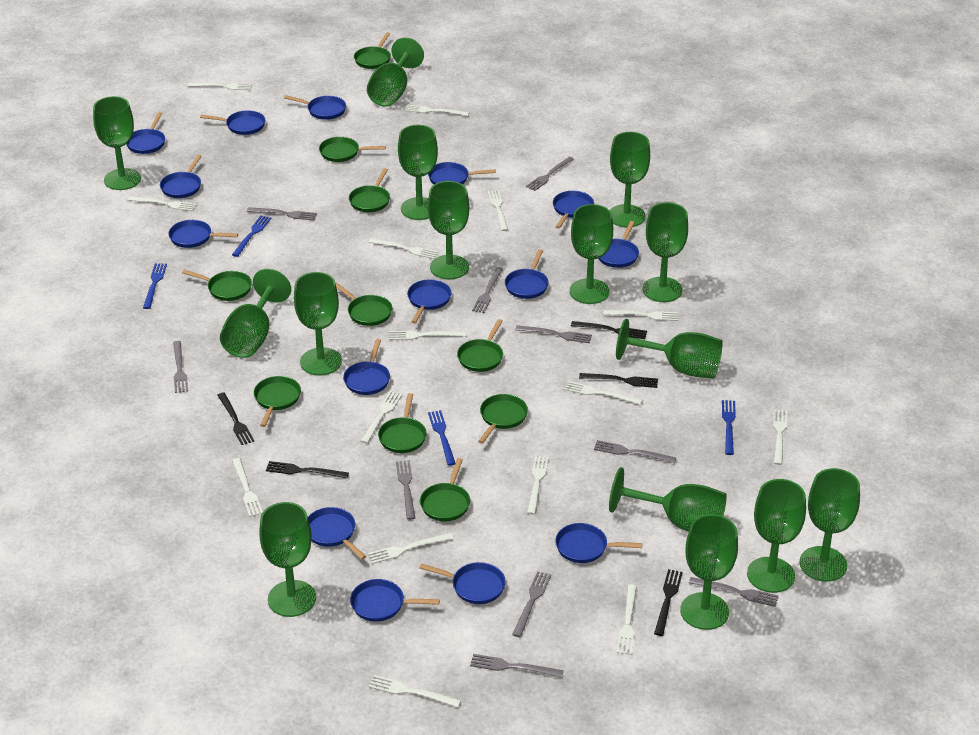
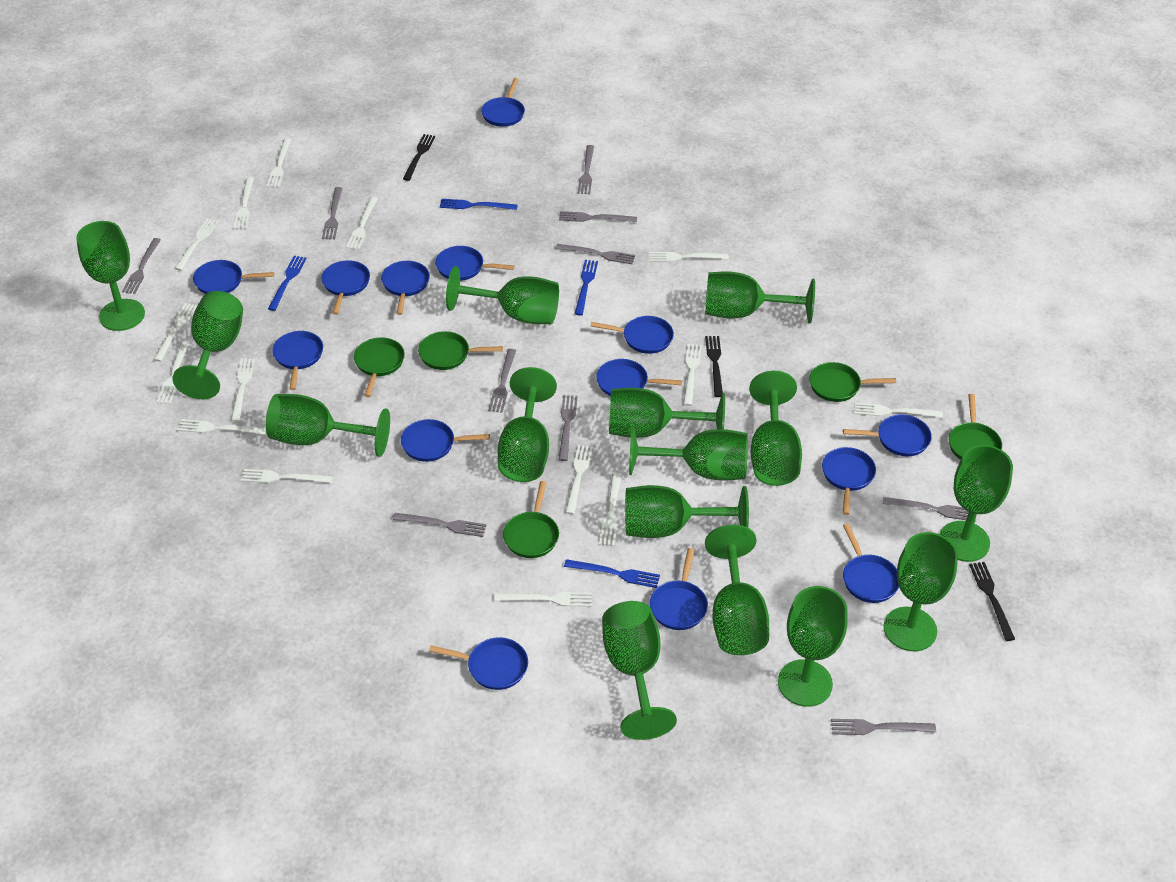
black fork: [217,393,254,445] [266,461,349,478] [571,321,647,339] [579,373,658,388] [654,569,683,636] = 5 -> [403,134,435,181] [705,336,723,397] [969,562,1015,641] = 3
blue pan: [126,112,165,154] [160,155,202,198] [168,220,238,248] [200,110,265,135] [284,95,346,120] [308,507,366,559] [343,339,390,395] [350,579,440,622] [407,279,451,323] [419,562,506,604] [428,162,496,184] [505,249,549,299] [553,191,594,229] [555,523,642,563] [598,221,639,268] = 15 -> [193,260,274,294] [272,331,323,390] [321,260,370,315] [381,261,430,315] [401,419,490,462] [429,637,528,690] [435,246,514,281] [482,78,525,127] [590,316,674,354] [596,359,682,396] [650,548,708,630] [822,447,876,515] [843,414,932,456] [843,524,899,603] = 14
green pan: [182,270,252,301] [254,376,301,427] [319,137,386,162] [336,283,392,326] [349,168,390,212] [354,32,391,69] [378,393,427,453] [420,458,470,521] [457,319,503,372] [478,394,528,444] = 10 -> [354,337,405,397] [418,331,503,370] [503,481,559,558] [809,362,896,402] [949,394,1002,460] = 5

